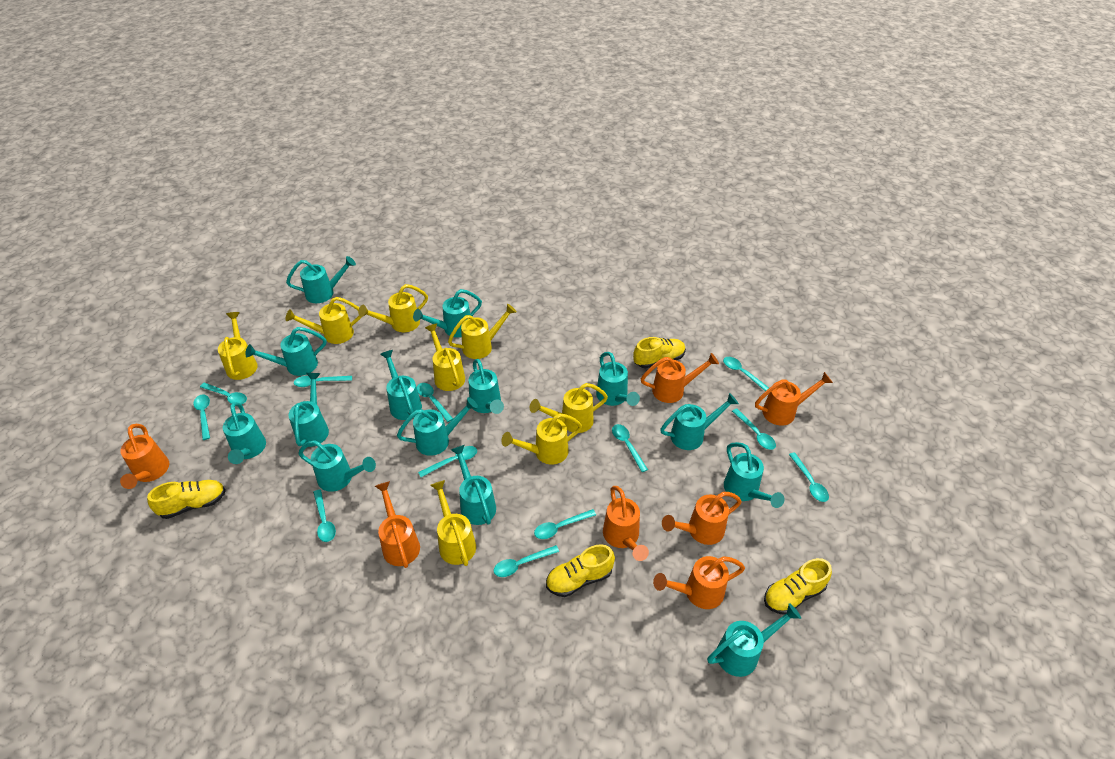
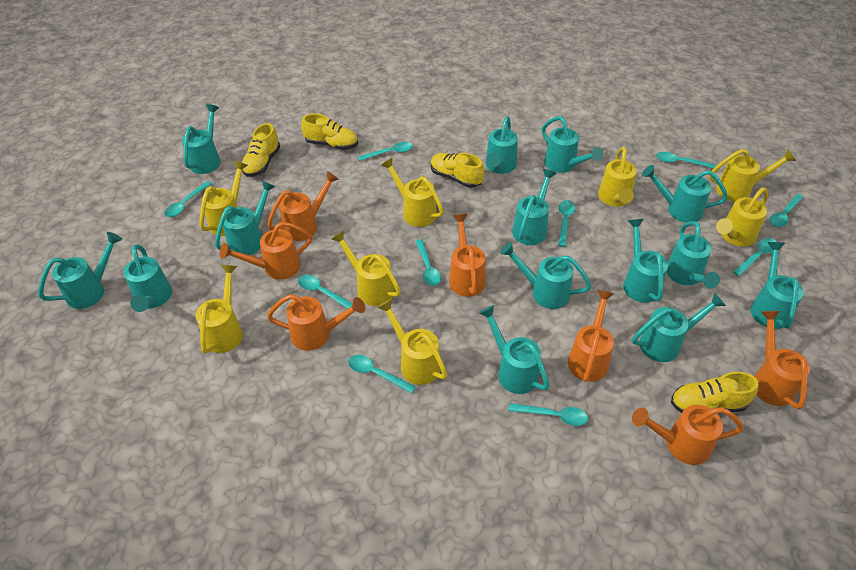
turquoise spoon: [193,394,210,440] [200,383,247,405] [294,376,352,387] [313,489,336,542] [417,383,453,422] [418,446,477,477] [494,545,559,577] [534,509,596,539] [612,424,648,472] [723,357,769,391] [732,408,776,450] [789,452,829,502] = 12 -> [164,181,211,217] [298,275,352,309] [348,355,416,394] [358,142,413,161] [415,239,441,286] [509,403,588,426] [558,200,575,247] [656,152,715,169] [733,238,777,276] [770,194,803,227] = 10

